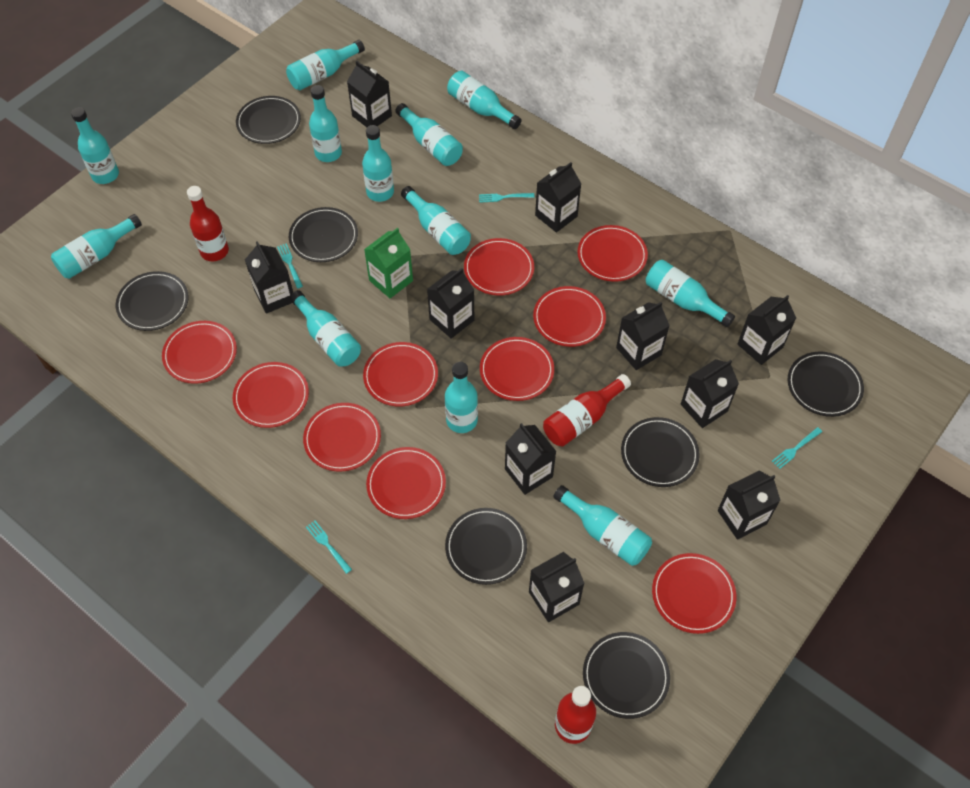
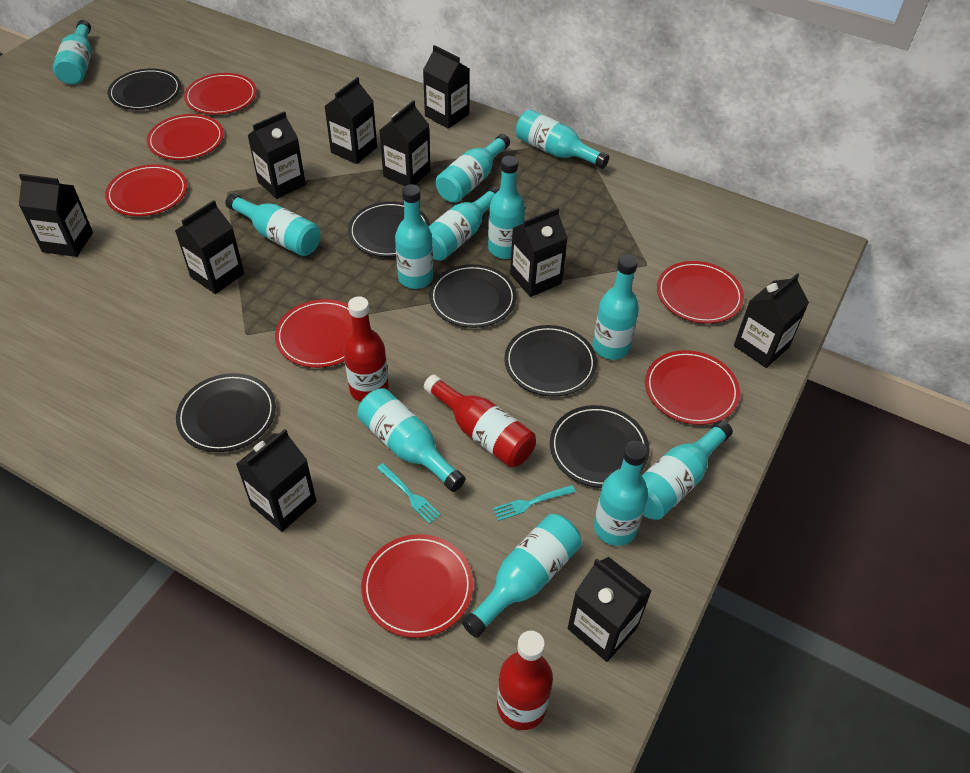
black plate: [116,271,189,331] [236,96,301,144] [289,207,358,262] [445,508,527,585] [583,632,670,719] [621,417,700,487] [788,352,864,417] = 7 -> [108,68,181,110] [176,373,276,452] [348,201,430,257] [429,264,517,328] [504,325,597,396] [550,405,650,488] = 6
green carton: [364,228,413,298] = 1 -> none = 0
red plate: [162,321,237,384] [233,362,309,428] [303,403,381,472] [363,342,438,406] [366,447,446,519] [464,238,534,295] [480,337,554,401] [533,286,606,347] [577,225,648,282] [652,553,736,634] = 10 -> [105,164,187,216] [147,114,224,160] [184,73,257,115] [275,299,352,368] [361,534,474,638] [645,350,740,425] [657,261,744,324] = 7
turquoise fork: [277,243,303,288] [306,521,352,574] [479,193,535,203] [772,427,822,469] = 4 -> [377,463,441,524] [493,485,576,521] = 2

